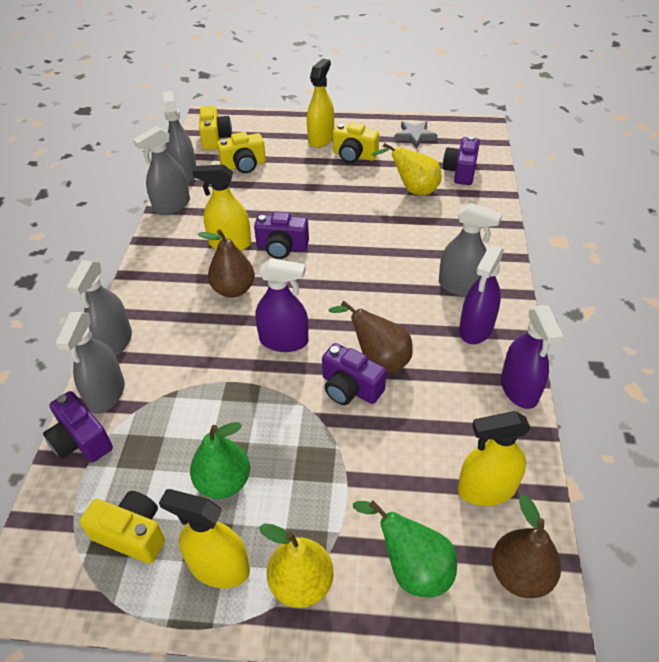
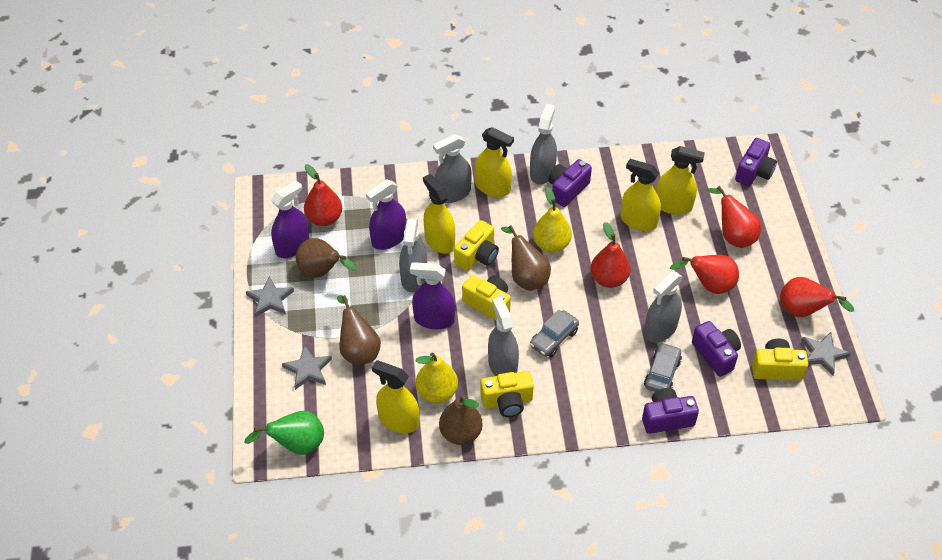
brown pear: [198,229,255,298] [329,301,413,373] [492,495,561,598] = 3 -> [296,238,356,278] [337,295,381,366] [439,395,483,445] [501,225,551,291] = 4
green pear: [190,422,250,499] [353,500,457,597] = 2 -> [244,411,324,455] = 1
grey car: none = 0 -> [530,310,579,357] [644,342,682,392] = 2
grey star: [394,121,438,149] = 1 -> [246,276,294,317] [282,345,332,390] [801,332,851,376] = 3
red pear: none = 0 -> [304,164,342,226] [591,222,631,288] [670,255,739,294] [707,186,761,248] [780,277,854,317] = 5
yellow spray bottle: [159,489,250,588] [193,164,251,251] [307,59,334,148] [458,411,531,506] = 4 -> [372,360,419,433] [423,174,455,254] [475,127,514,197] [621,159,661,231] [656,146,705,215] = 5

